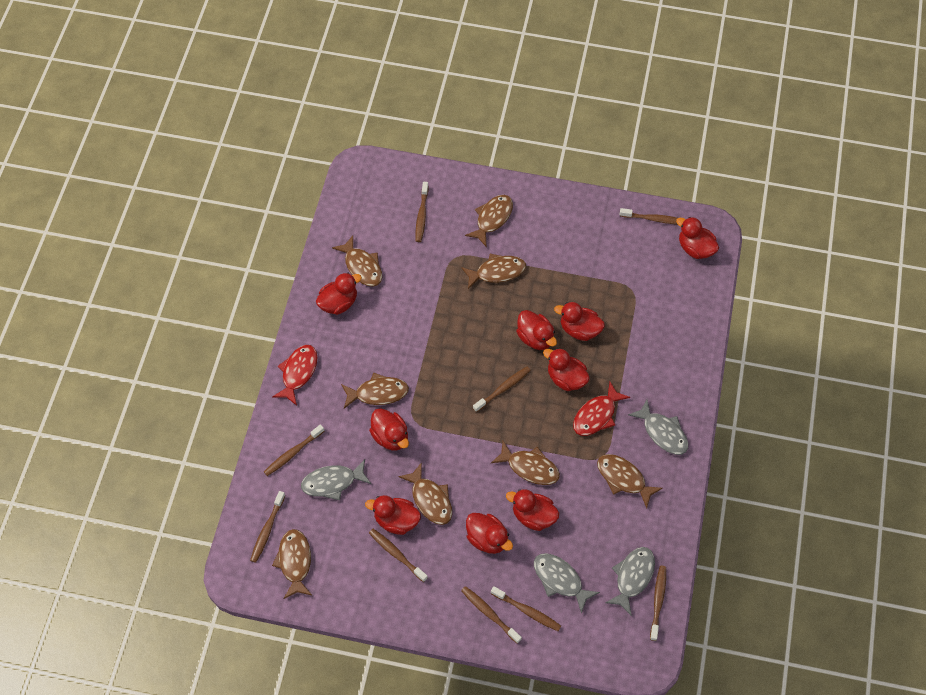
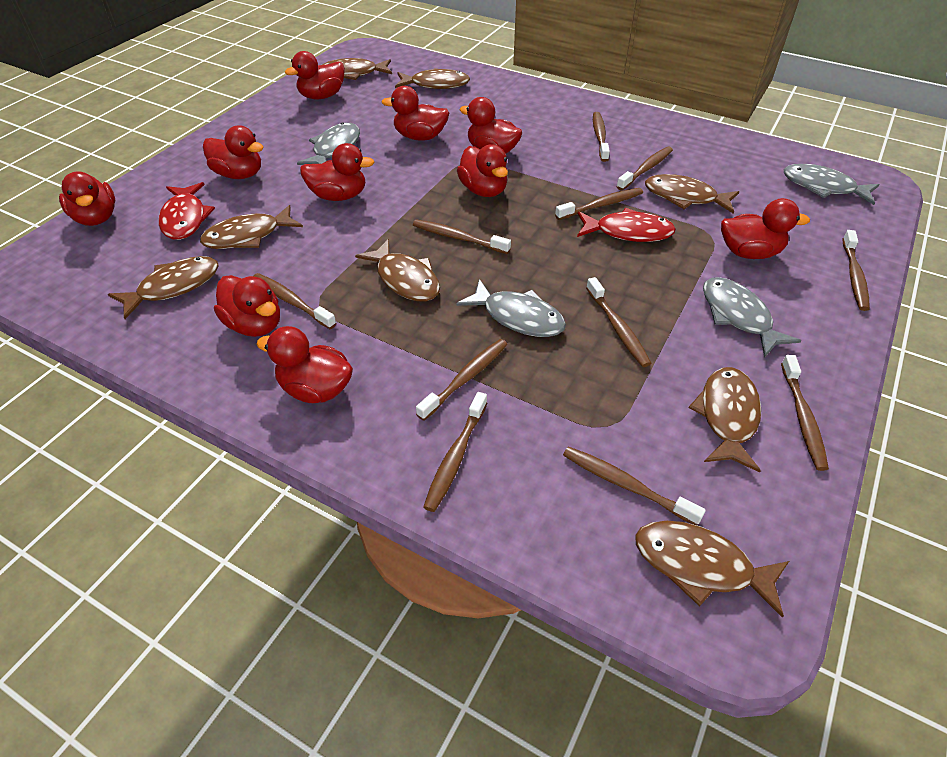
brown toothbrush: [250,491,285,563] [264,424,324,476] [369,529,428,582] [416,182,429,242] [461,586,522,644] [473,367,531,412] [491,586,561,631] [619,208,678,225] [650,566,666,641] = 9 -> [253,273,336,329] [413,219,511,254] [416,339,507,421] [423,392,487,512] [555,188,643,220] [563,446,706,525] [586,277,652,367] [593,112,610,162] [616,147,673,191] [781,355,829,471] [842,230,870,311] = 11
red duck: [316,273,362,315] [365,495,421,535] [369,408,409,451] [466,513,513,554] [506,489,559,531] [516,310,557,350] [543,348,590,391] [554,302,605,341] [676,217,719,259] = 9 -> [59,171,115,226] [203,125,263,179] [214,275,280,337] [256,326,353,403] [285,51,345,99] [300,143,375,201] [381,86,449,140] [457,144,508,197] [460,97,522,154] [721,198,810,259] = 10

